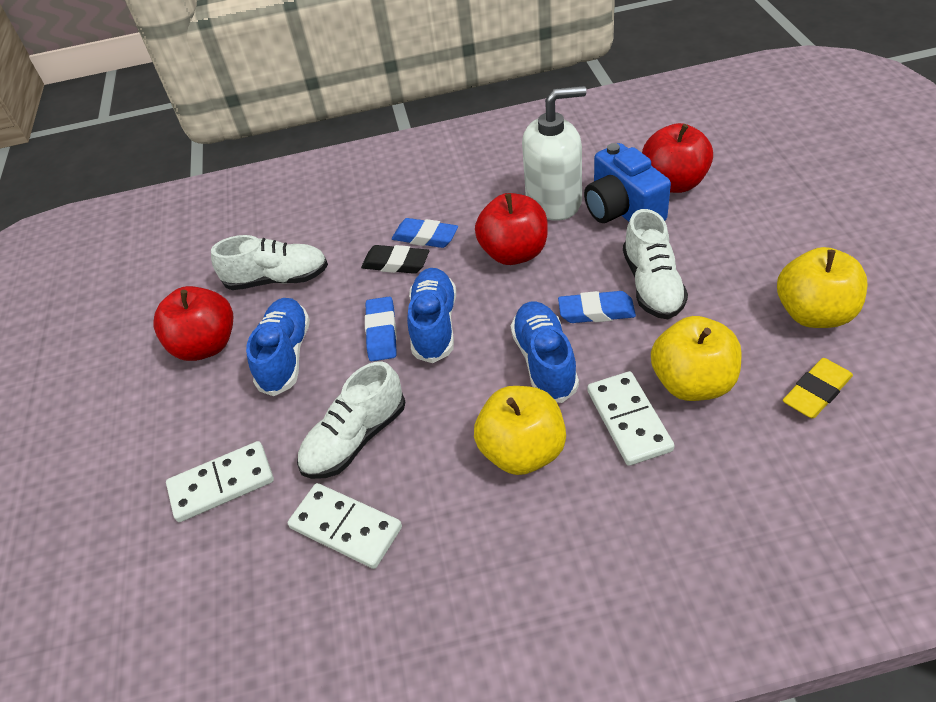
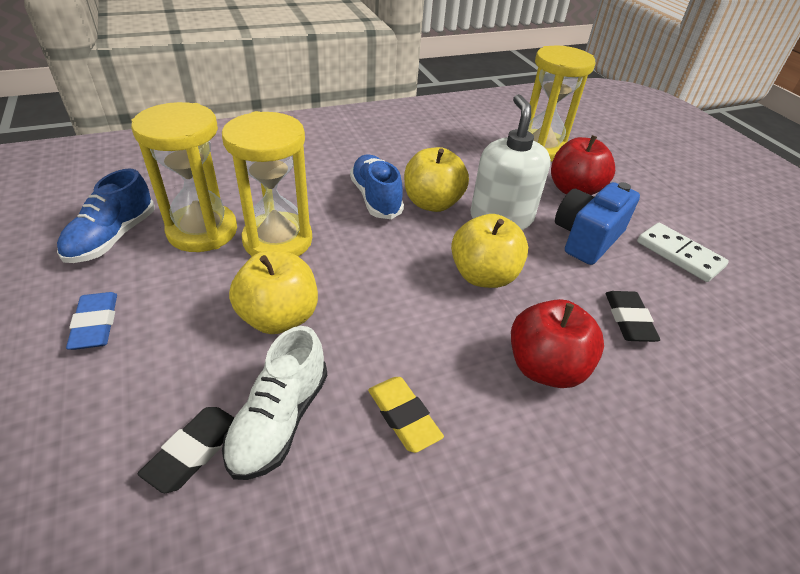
black eraser: [361,245,429,274] = 1 -> [138,407,235,493] [606,291,660,342] = 2
blue eraser: [365,297,397,361] [392,218,458,248] [558,291,636,323] = 3 -> [66,292,117,350] = 1
blue shoe: [246,298,310,396] [407,268,456,363] [511,301,579,403] = 3 -> [57,168,155,263] [350,155,404,219] = 2
red apple: [153,286,234,361] [475,193,548,265] [642,123,713,193] = 3 -> [511,299,604,388] [551,135,615,195] = 2
white domino: [166,441,274,522] [288,483,402,569] [587,371,674,466] = 3 -> [637,223,729,282] = 1
white shoe: [211,235,328,290] [297,361,405,479] [623,209,688,319] = 3 -> [222,326,327,480] = 1
yellow hourglass: none = 0 -> [131,102,237,252] [222,111,312,257] [528,45,596,162] = 3

